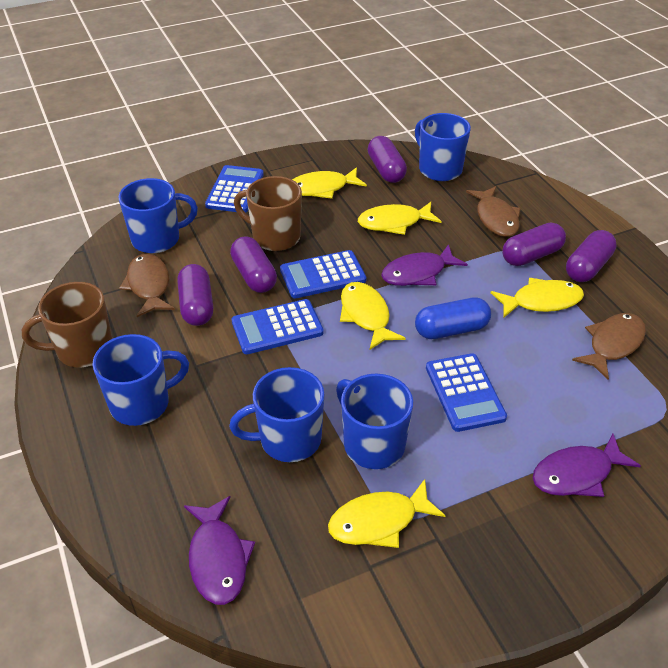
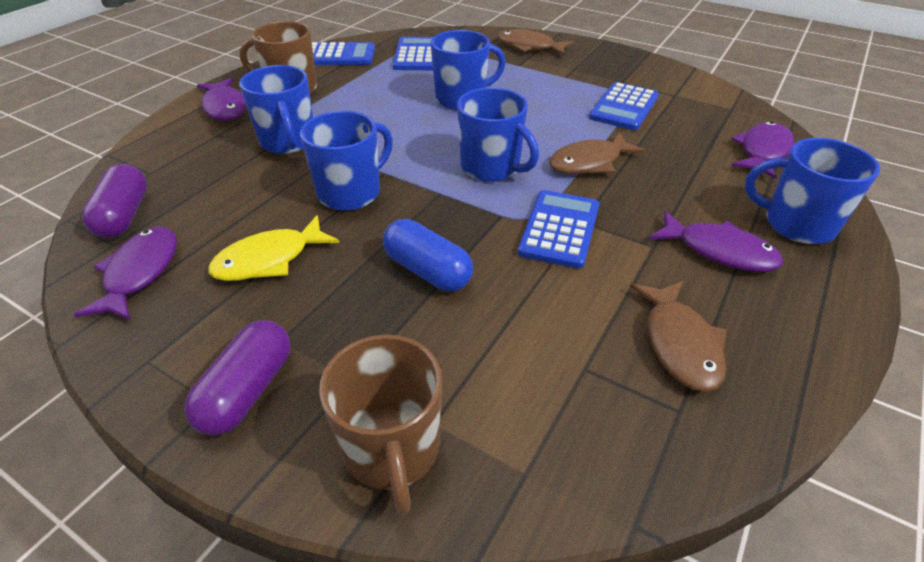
purple capsule: [177,264,213,326] [230,236,277,293] [368,136,407,183] [502,223,566,266] [566,230,617,282] = 5 -> [82,164,147,238] [184,320,291,436] = 2
purple fish: [184,496,255,605] [381,244,468,286] [533,434,641,497] = 3 -> [74,227,177,320] [197,78,246,121] [649,210,783,272] [731,121,794,179] = 4
yellow fish: [292,167,367,199] [328,479,446,548] [340,282,406,350] [358,202,442,235] [491,278,584,318] = 5 -> [208,215,339,281] = 1

